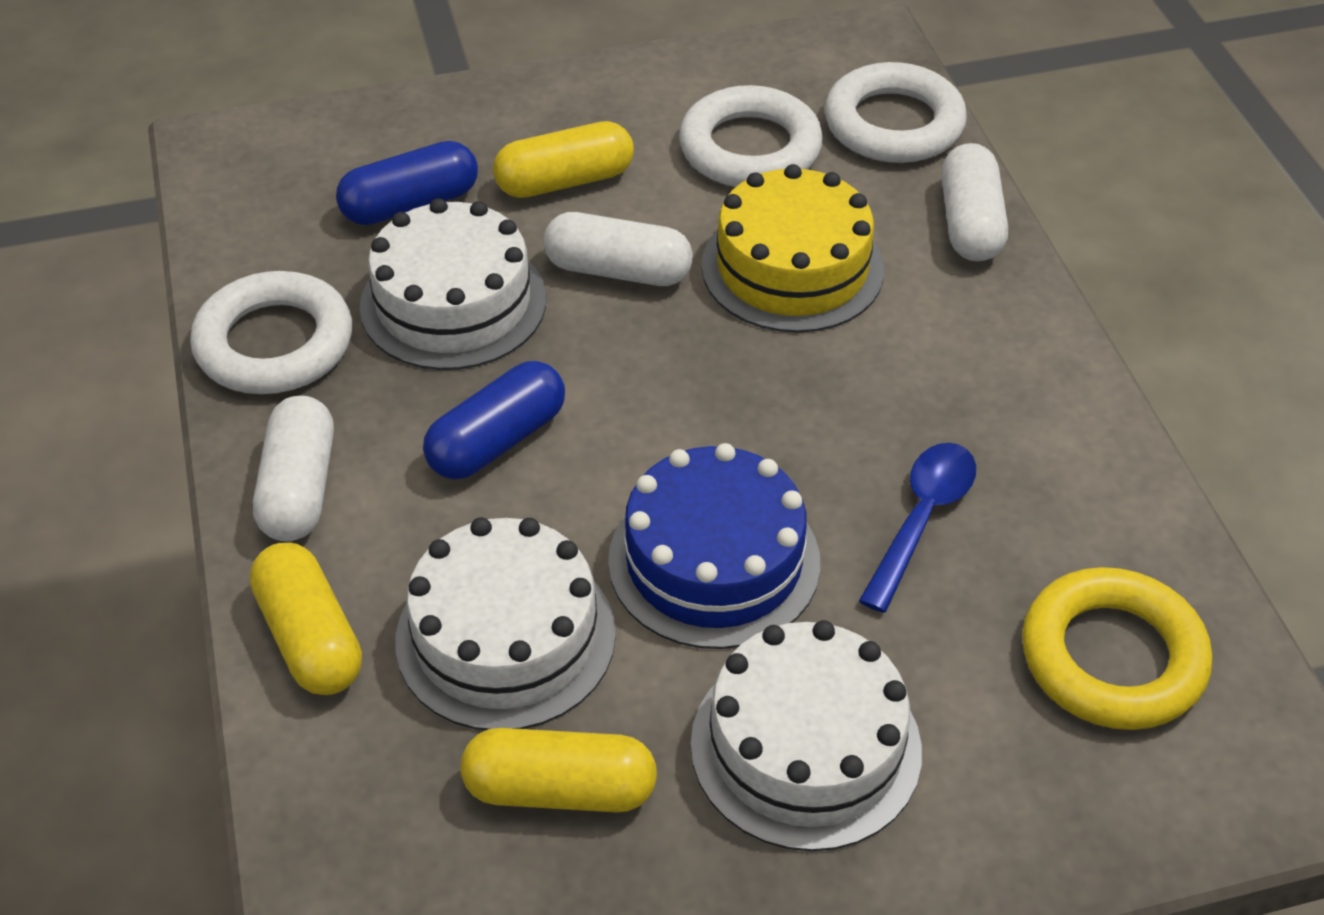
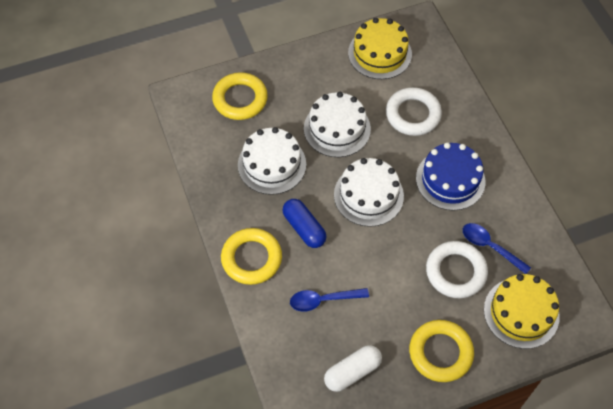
blue capsule: [336,141,478,225] [423,361,565,479] = 2 -> [283,199,327,248] = 1
blue spoon: [859,443,976,613] = 1 -> [290,288,369,312] [463,223,531,274] = 2
white capsule: [253,395,334,542] [543,212,693,286] [941,143,1008,261] = 3 -> [324,345,382,392] = 1
white ring: [190,271,352,394] [679,85,823,187] [825,62,967,163] = 3 -> [386,87,442,136] [426,241,488,298] = 2
yellow cake: [701,164,884,333] = 1 -> [348,18,412,79] [484,274,560,349] = 2
yellow capsule: [250,543,362,695] [461,728,657,812] [493,121,634,198] = 3 -> none = 0
yellow ring: [1022,567,1212,730] = 1 -> [212,72,268,120] [221,228,282,285] [409,320,474,382] = 3

